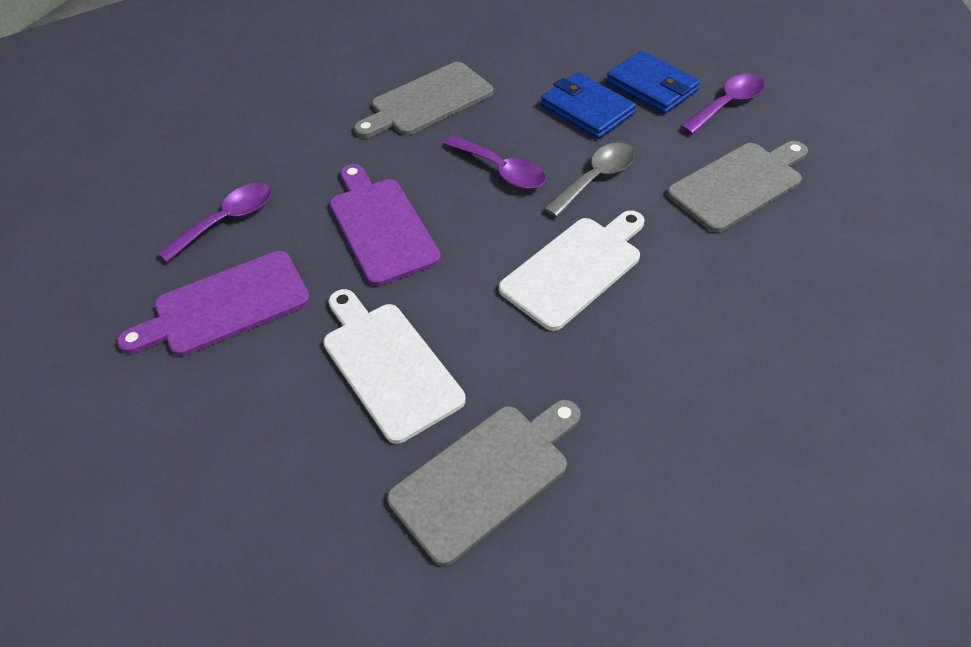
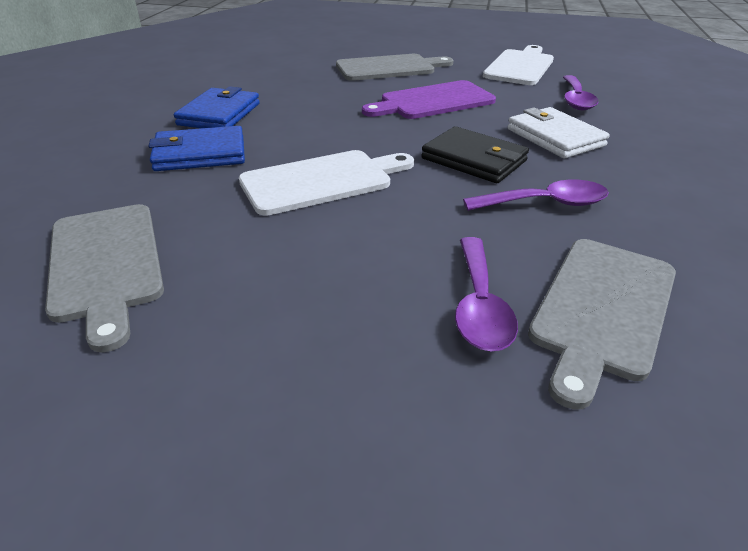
black wallet: none = 0 -> [421,126,529,183] = 1
grey spoon: [544,142,635,217] = 1 -> none = 0
purple cutting board: [117,251,310,356] [329,164,441,286] = 2 -> [362,80,496,119] = 1
white wallet: none = 0 -> [507,107,610,158] = 1

